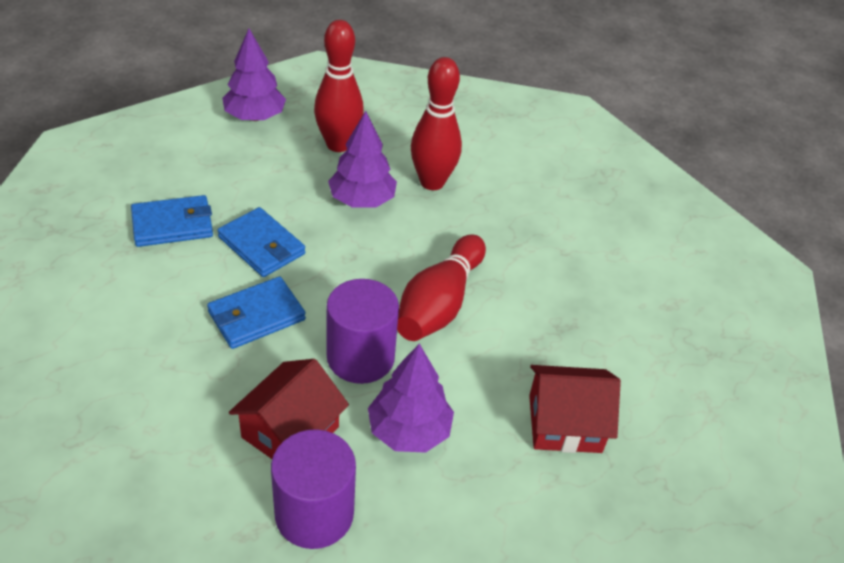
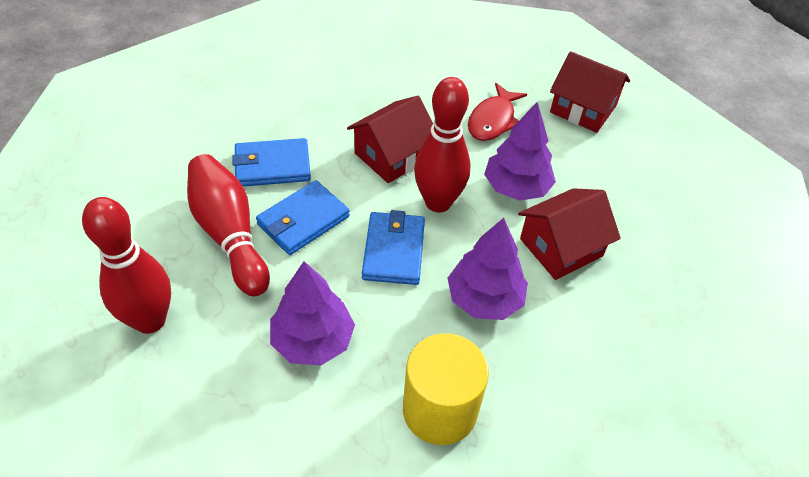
purple cylinder: [271,429,356,549] [327,279,399,384] = 2 -> none = 0
red fish: none = 0 -> [468,83,527,141] = 1
red house: [229,359,349,459] [529,365,621,453] = 2 -> [347,96,433,183] [518,188,621,280] [550,51,630,133] = 3
yellow cylinder: none = 0 -> [403,333,489,445] = 1

